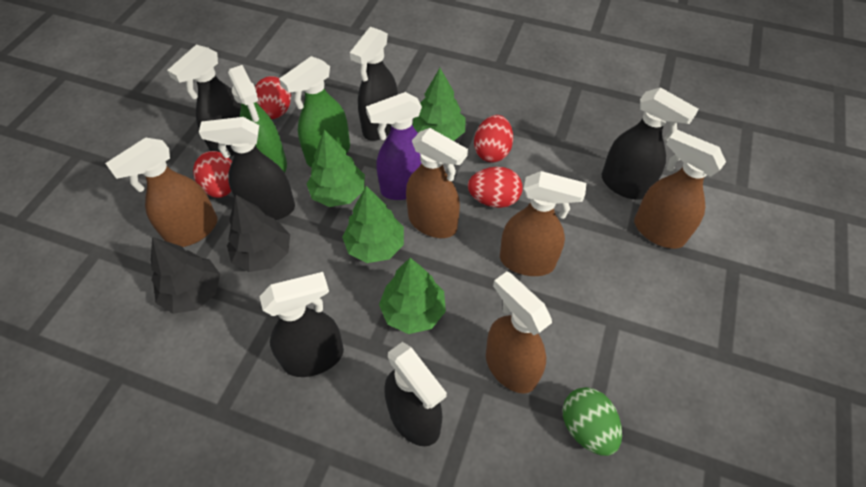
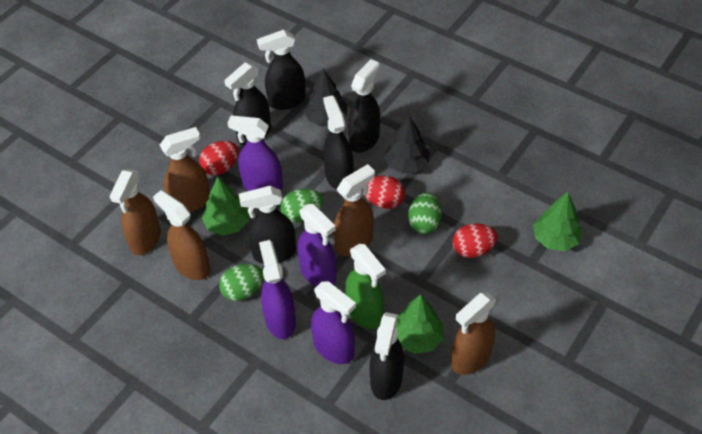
green egg: [562,387,622,456] = 1 -> [219,264,264,301] [280,189,323,223] [408,193,442,234] = 3
green spray bottle: [228,65,287,173] [279,56,350,167] = 2 -> [345,244,386,329] = 1
green tree: [307,129,365,207] [342,186,404,263] [379,258,446,334] [412,68,466,141] = 4 -> [202,177,249,236] [396,294,444,354] [533,192,583,251] = 3
purple spray bottle: [366,92,422,200] = 1 -> [228,115,283,191] [259,240,296,339] [297,204,337,286] [311,282,356,364] = 4
red egg: [193,151,232,198] [255,76,291,119] [468,167,523,208] [474,115,513,163] = 4 -> [199,141,239,176] [362,176,405,209] [453,223,498,258] = 3

